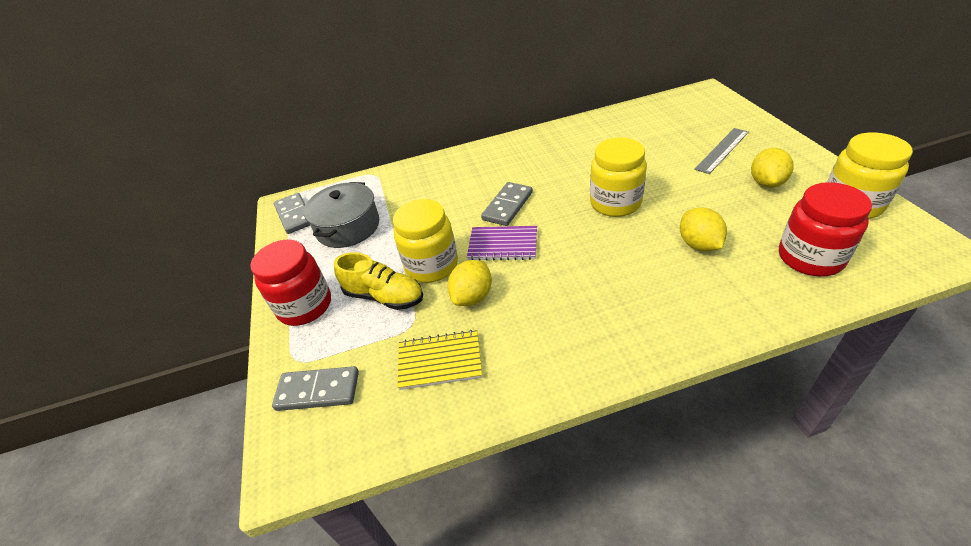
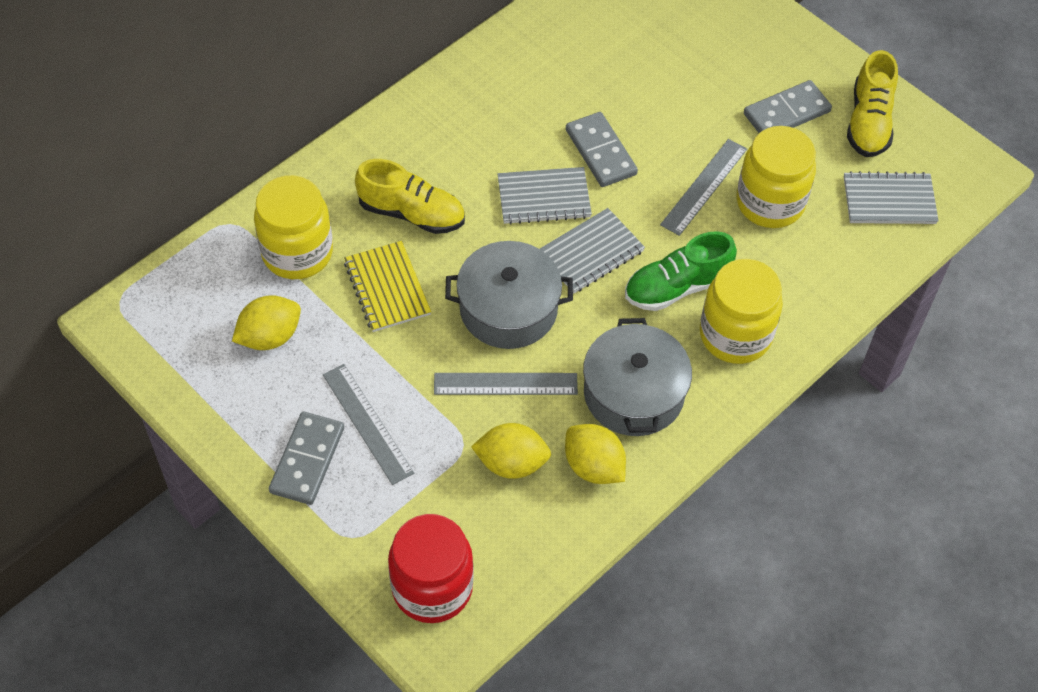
green shoe: none = 0 -> [625,231,737,311] = 1
grey notebook: none = 0 -> [498,167,592,224] [540,208,645,293] [844,171,939,224] = 3
grey pot: [304,182,379,248] = 1 -> [445,241,573,349] [583,318,692,436] = 2
grey ruler: [694,128,749,174] = 1 -> [323,364,414,485] [434,373,578,395] [660,139,747,236] = 3
purple notebook: [467,226,537,261] = 1 -> none = 0
red jar: [250,240,331,326] [779,182,872,276] = 2 -> [388,514,474,623] = 1
yellow shoe: [334,252,423,310] = 1 -> [355,159,465,234] [847,50,898,157] = 2

